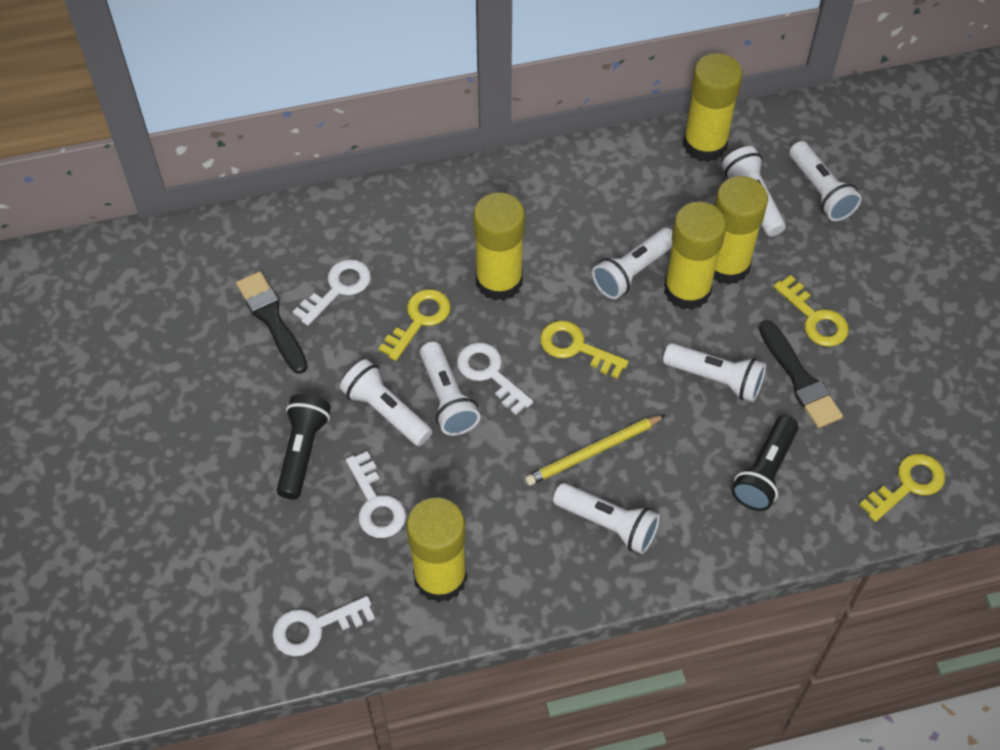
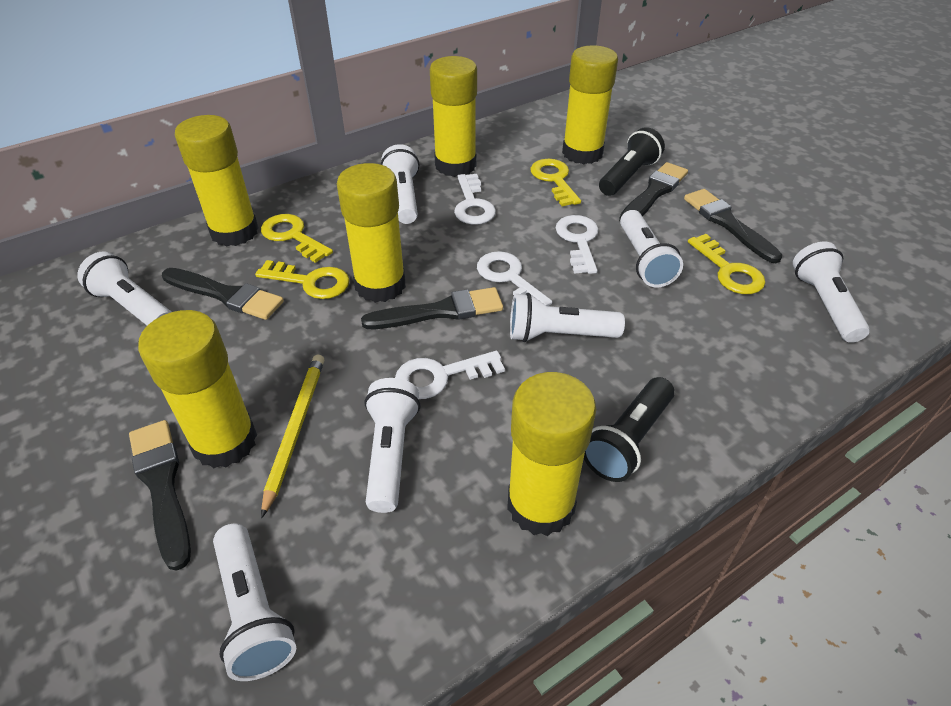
black brush: [236,271,308,374] [759,320,843,428] = 2 -> [129,420,191,571] [162,268,284,320] [361,287,503,329] [619,162,688,221] [684,189,782,263] = 5
yellow glue stick: [406,498,467,603] [473,192,525,301] [664,202,726,310] [683,53,743,162] [713,176,768,285] = 5 -> [138,310,257,469] [175,115,259,247] [337,163,406,303] [430,56,477,177] [507,372,596,536] [562,45,618,164] = 6

